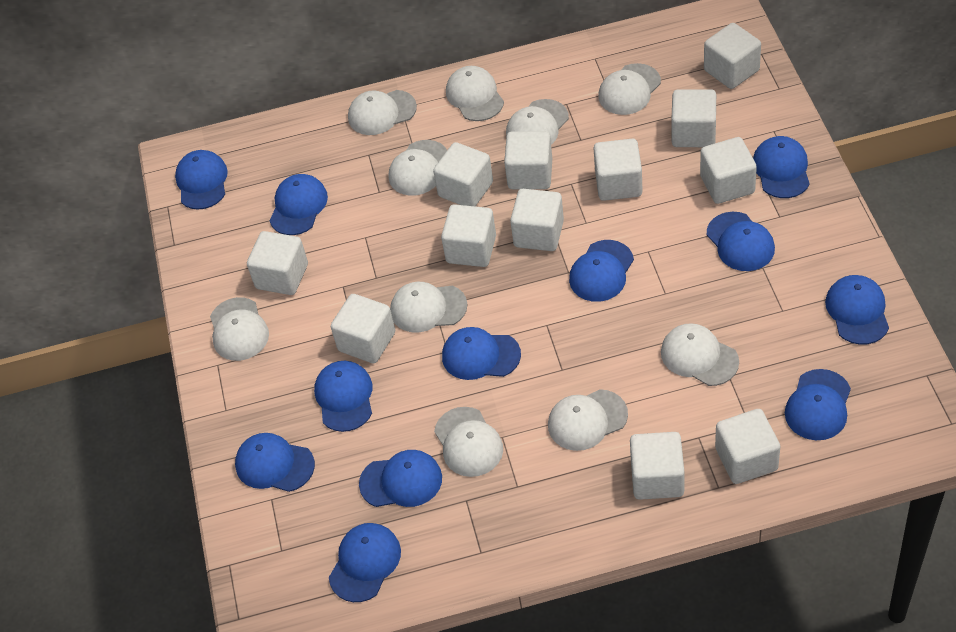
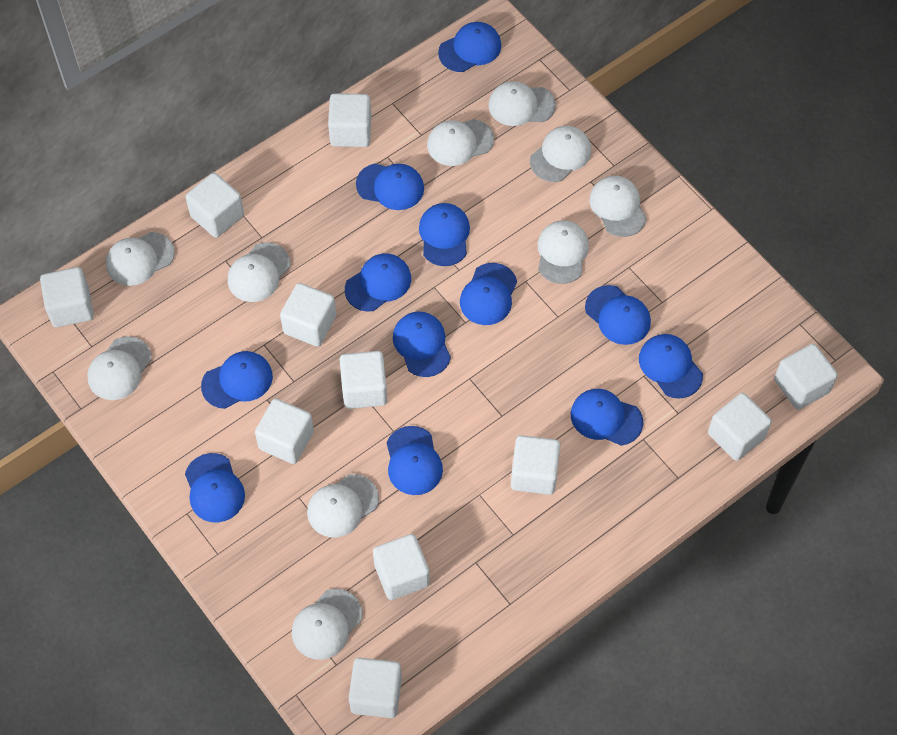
white cube: [247,231,308,295] [331,294,395,363] [433,142,493,206] [441,204,496,267] [504,131,552,189] [510,189,564,251] [594,139,643,201] [630,432,684,500] [671,89,716,147] [700,137,757,204] [704,23,761,89] [715,409,780,484] = 12 -> [40,267,94,327] [186,173,244,238] [255,398,314,464] [280,283,336,347] [328,93,371,147] [340,351,387,409] [349,658,402,718] [373,534,430,600] [511,435,560,495] [708,393,772,461] [774,344,838,410] = 11

